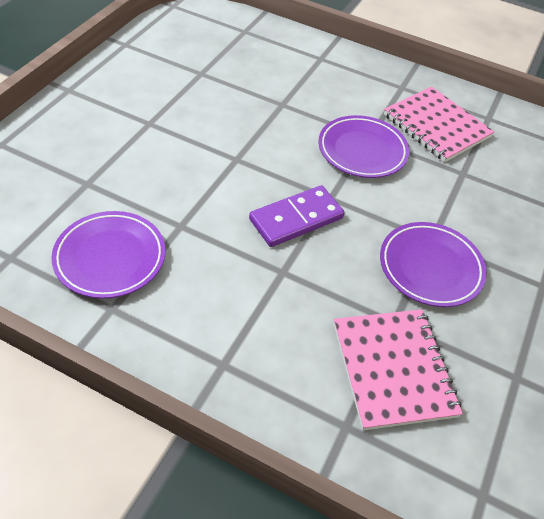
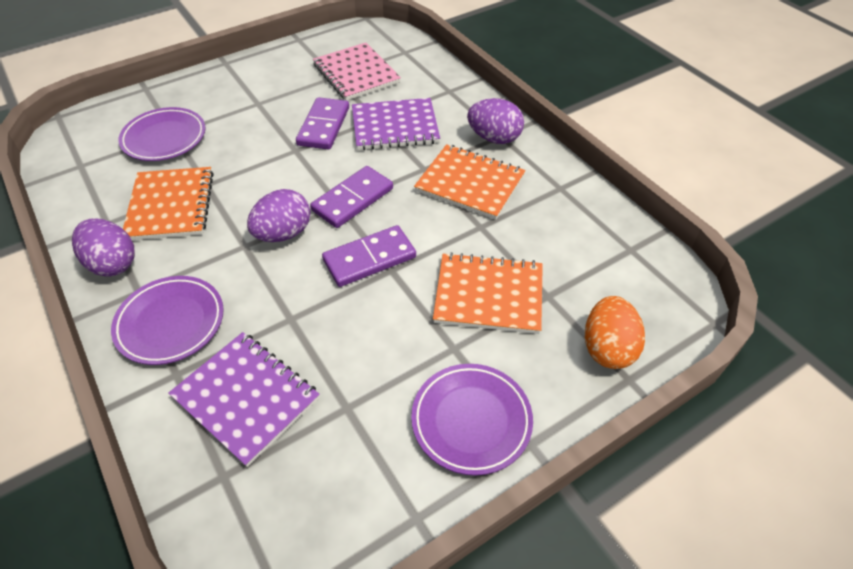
orange egg: none = 0 -> [585,296,645,369] = 1
orange notebook: none = 0 -> [123,167,214,240] [414,144,526,220] [433,252,543,334] = 3
pink notebook: [334,309,463,430] [384,87,494,162] = 2 -> [313,43,401,101] = 1
purple domino: [249,185,345,247] = 1 -> [296,97,349,150] [310,166,393,228] [322,225,416,287] = 3
purple egg: none = 0 -> [72,218,135,277] [247,189,311,242] [467,98,524,144] = 3
purple notebook: none = 0 -> [168,332,320,467] [352,98,440,150] = 2

